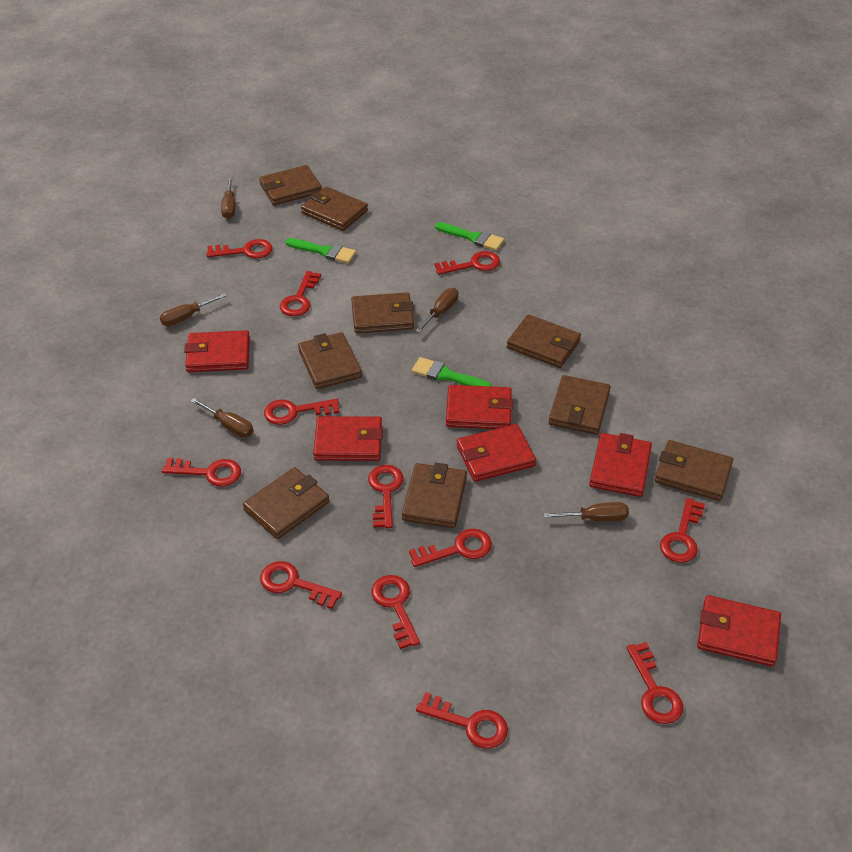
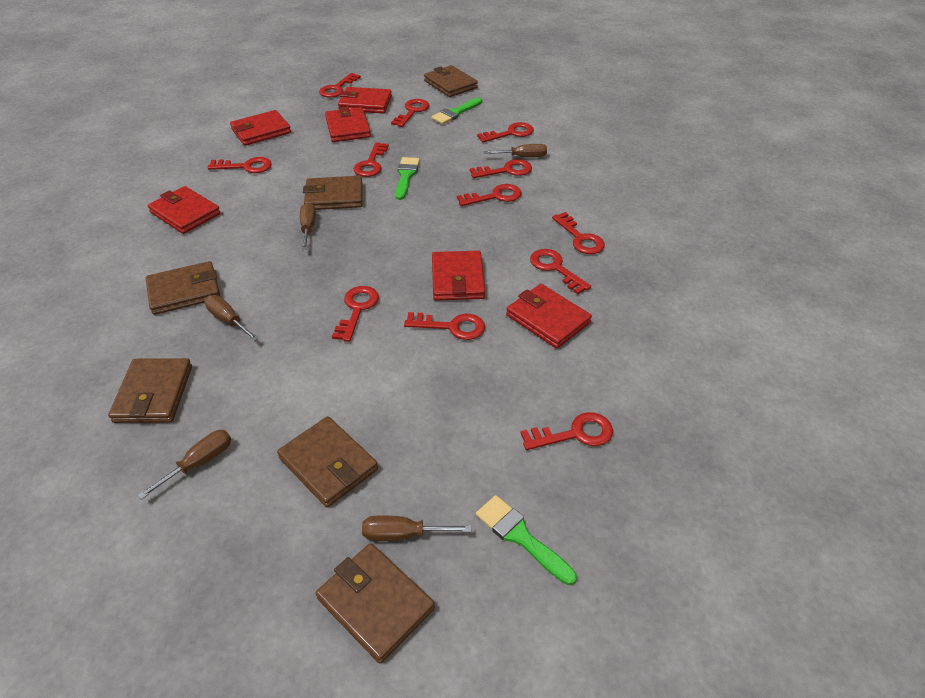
brown wallet: [243,467,329,539] [259,165,322,205] [298,332,362,389] [301,187,368,231] [351,292,414,333] [402,463,467,528] [507,314,581,368] [549,375,611,435] [655,440,733,501] = 9 -> [108,358,192,423] [146,261,221,315] [277,416,378,507] [303,176,362,210] [316,543,435,664] [424,65,478,97] = 6

